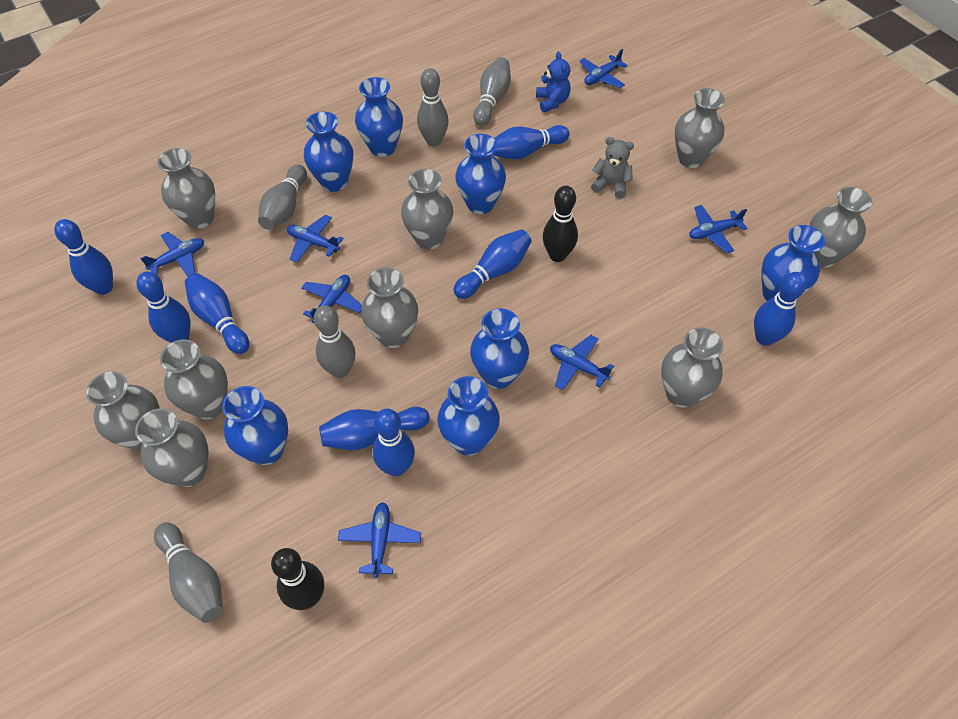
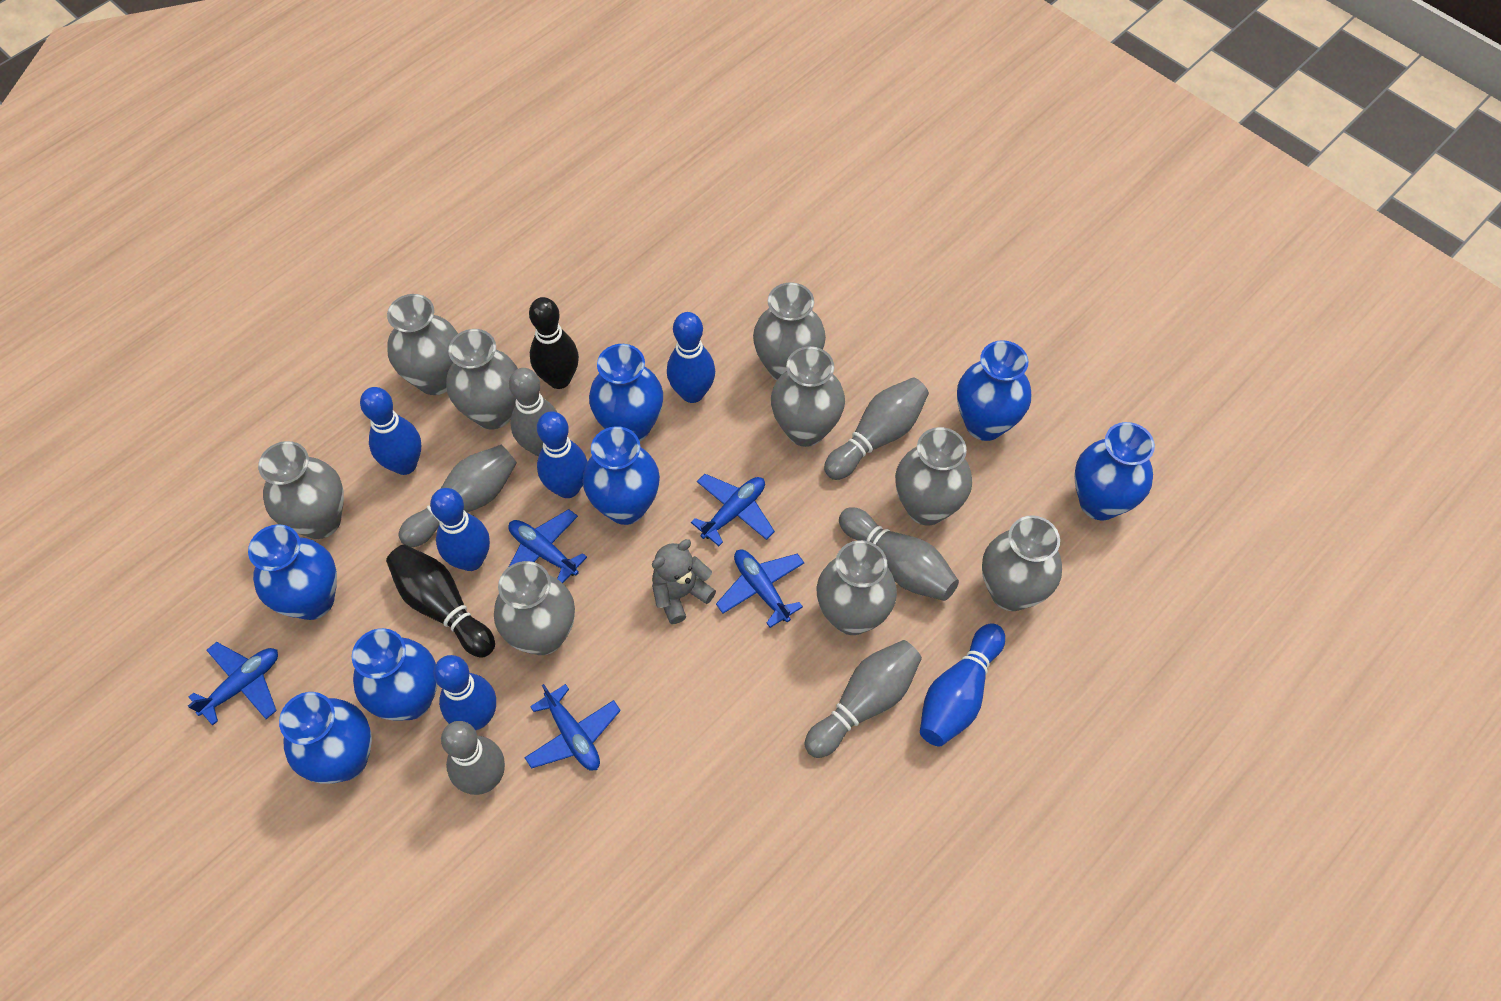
blue bowling pin: [54,219,113,295] [136,272,191,343] [185,273,249,354] [319,407,429,450] [373,409,415,476] [453,229,532,299] [492,125,570,159] [754,272,807,346] = 8 -> [360,387,421,475] [430,488,490,571] [434,655,496,730] [537,411,587,498] [667,312,715,403] [920,623,1005,746] = 6
blue plane: [140,232,204,277] [287,215,344,263] [301,275,362,323] [338,502,421,578] [550,335,614,390] [579,49,628,88] [689,205,747,253] = 7 -> [188,642,278,726] [508,509,587,583] [524,684,621,771] [691,474,775,546] [716,550,804,628] = 5
blue teddy bear: [536,52,571,112] = 1 -> none = 0
grey bowling pin: [154,522,223,623] [258,165,307,230] [314,305,355,378] [417,68,449,146] [473,57,511,126] = 5 -> [399,445,517,547] [441,721,505,795] [509,368,557,456] [805,640,922,758] [824,378,929,480] [839,507,959,601] = 6

